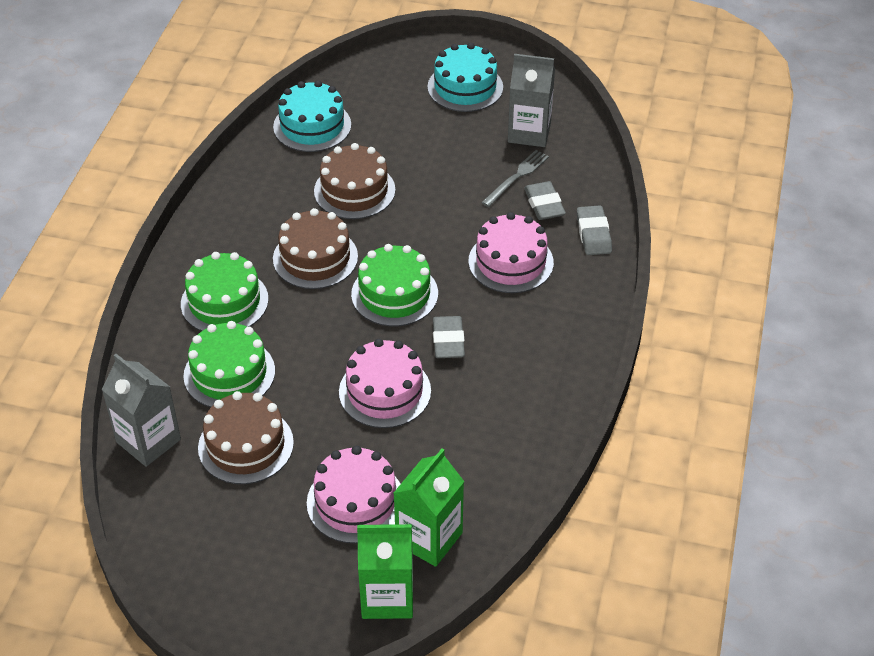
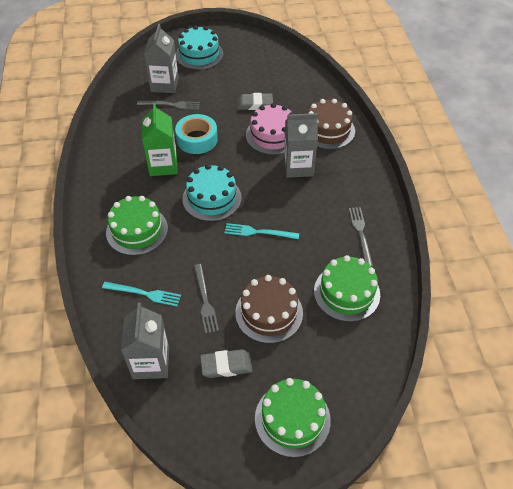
brown cake: [198,391,294,484] [273,208,358,289] [314,143,395,219] = 3 -> [235,275,303,343] [308,99,355,149] = 2
green carton: [357,524,413,619] [394,449,464,567] = 2 -> [142,103,178,176] = 1
grey carton: [101,354,181,467] [508,54,555,147] = 2 -> [121,303,169,379] [144,24,179,93] [284,113,318,178] = 3
grey eraser: [433,316,465,358] [524,181,566,220] [577,206,612,255] = 3 -> [200,349,252,378] [237,93,273,110] = 2
grey fork: [481,150,549,207] = 1 -> [137,101,200,110] [194,264,219,334] [349,207,373,267] = 3
pink cake: [307,446,401,544] [339,339,431,428] [468,212,554,293] = 3 -> [246,103,294,155] = 1
turquoise fork: none = 0 -> [102,282,181,307] [225,223,299,239] = 2
turquoise tape: none = 0 -> [175,114,218,154] = 1

